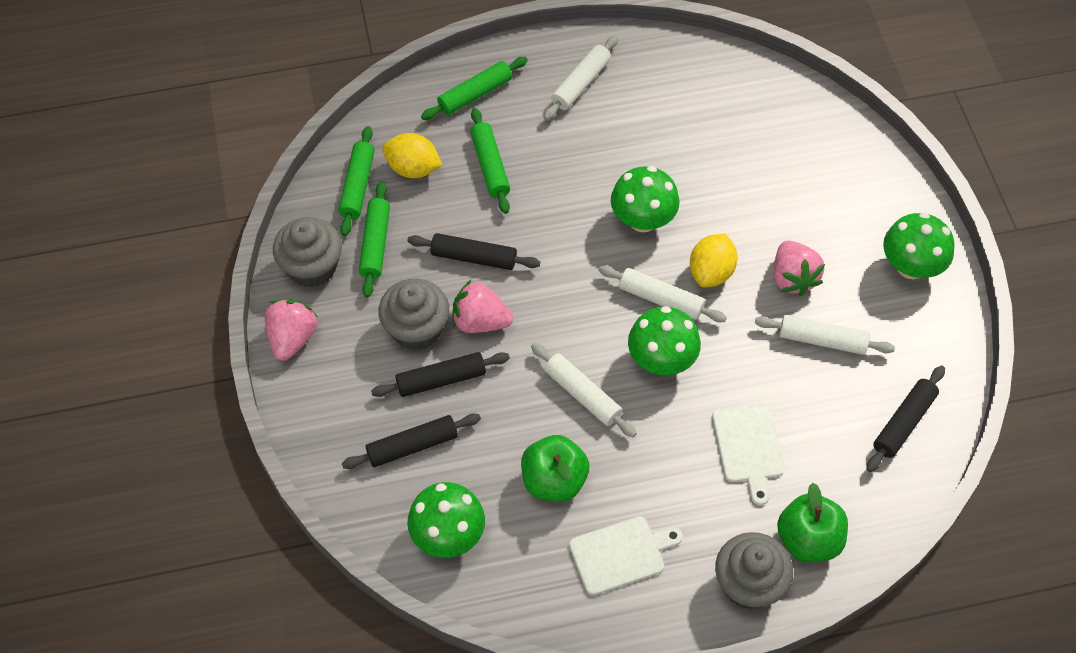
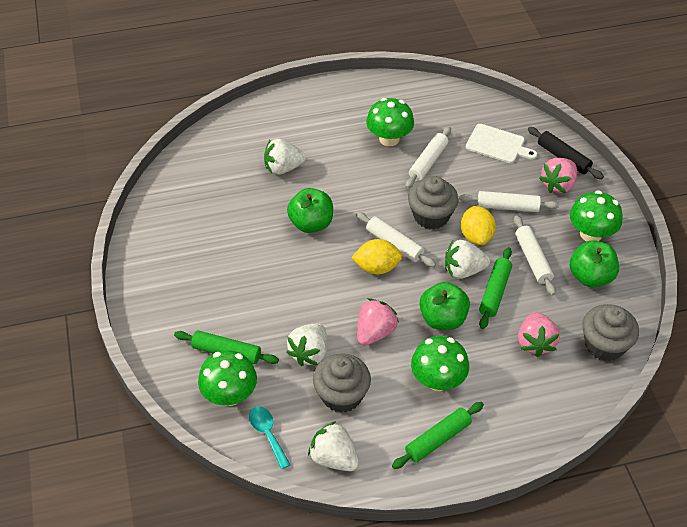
black rolling pin: [342,413,481,469] [371,352,510,397] [408,233,540,270] [866,365,945,472] = 4 -> [528,127,604,179] = 1
green apple: [521,435,589,502] [777,483,848,563] = 2 -> [287,188,333,233] [420,282,470,330] [570,240,619,287] = 3
green rolling pin: [338,126,375,236] [359,182,390,297] [421,57,528,120] [470,108,510,214] = 4 -> [174,330,279,364] [392,402,484,469] [479,247,512,329] = 3
turquoise spoon: none = 0 -> [249,406,290,469] = 1
white cutting board: [569,516,683,595] [712,403,785,505] = 2 -> [466,124,537,163] = 1
white strawberry: none = 0 -> [264,139,306,175] [286,324,327,366] [308,421,359,471] [445,240,490,279] = 4

